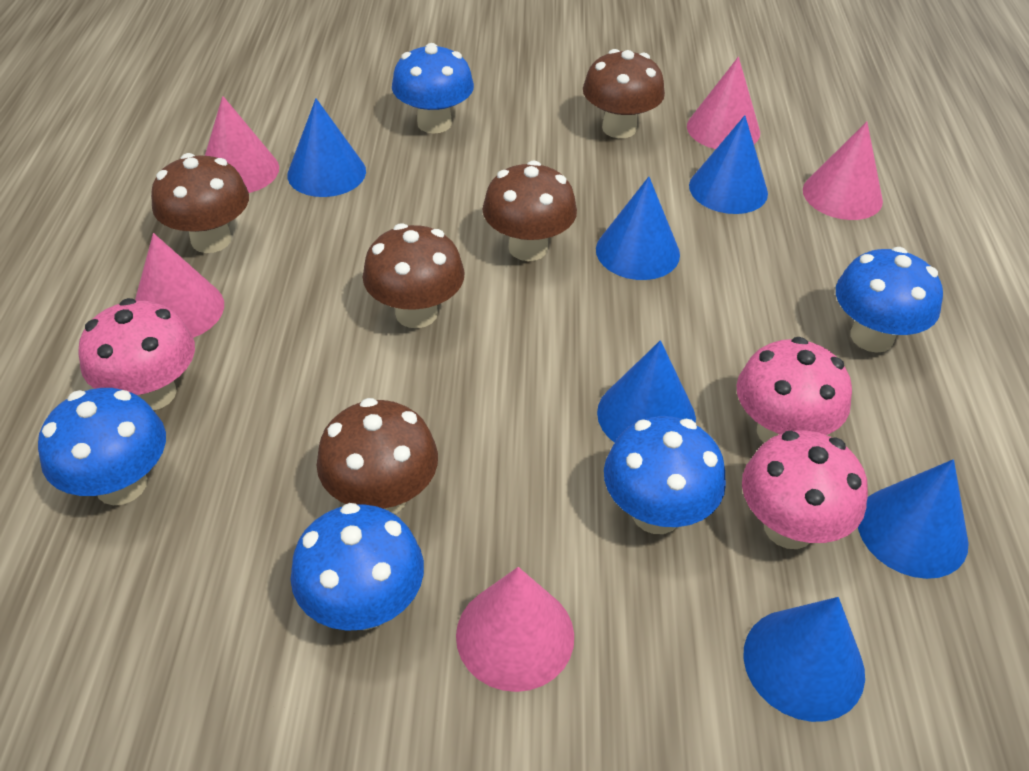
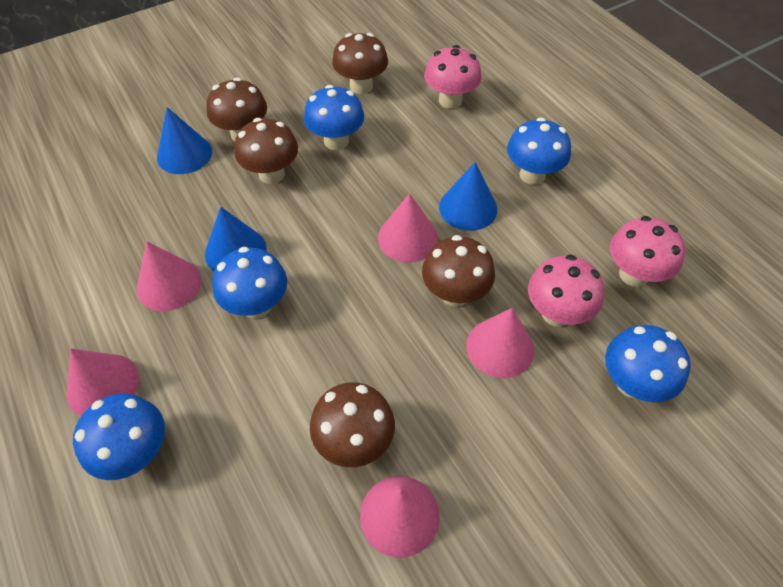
blue cone: [287,98,366,197] [596,177,680,280] [597,340,696,443] [689,115,768,214] [743,597,865,722] [858,459,969,579] = 6 -> [157,107,212,174] [205,207,267,271] [439,162,497,231] = 3

